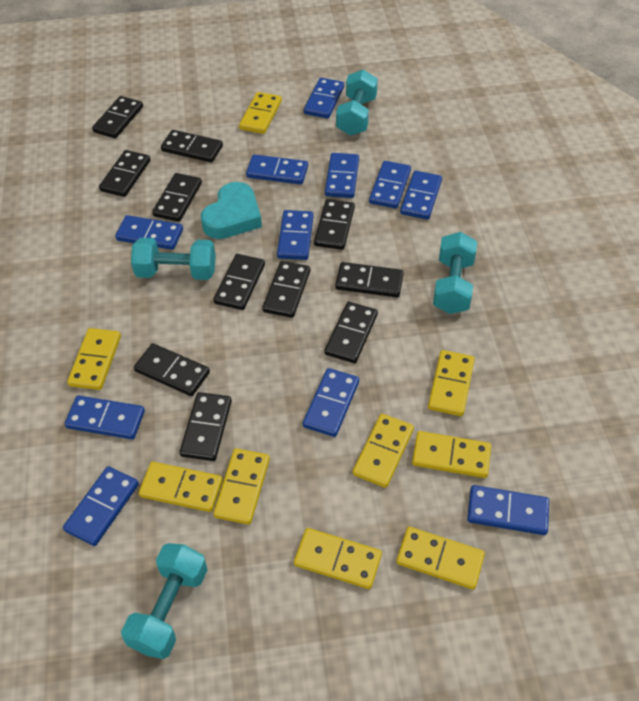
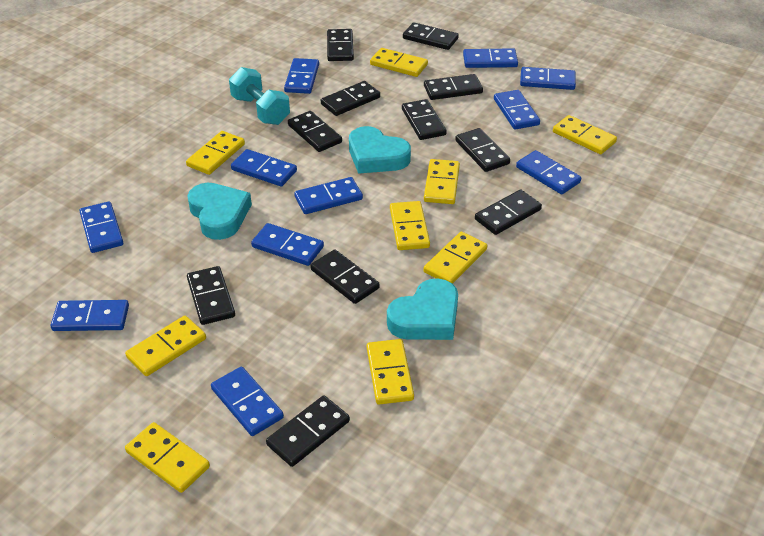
turquoise dumbbell: [121,543,207,659] [131,238,216,280] [336,70,378,136] [433,232,477,314] = 4 -> [229,67,290,125] = 1
turquoise heart: [201,182,262,239] = 1 -> [187,183,252,240] [349,126,411,174] [387,278,458,340] = 3

